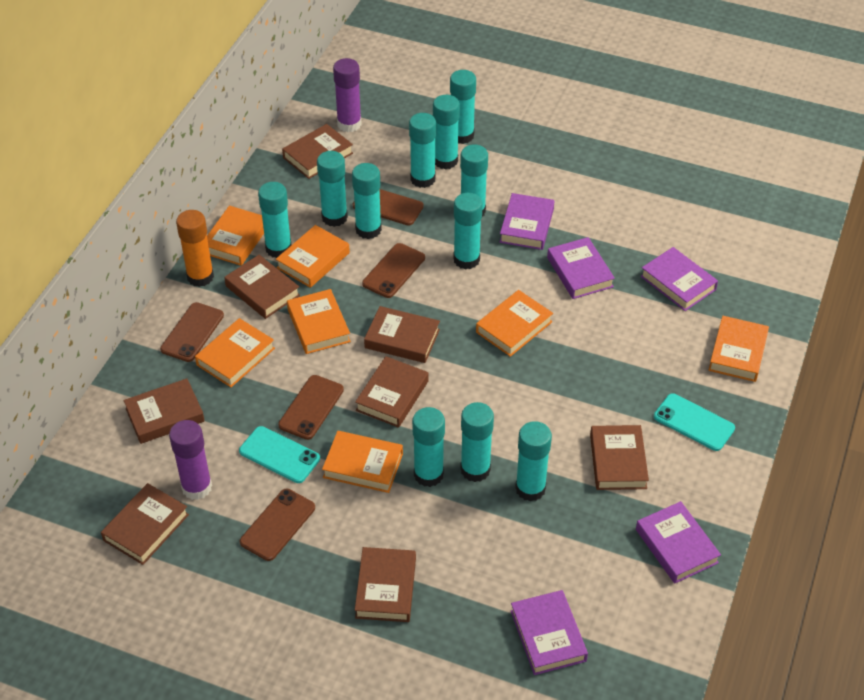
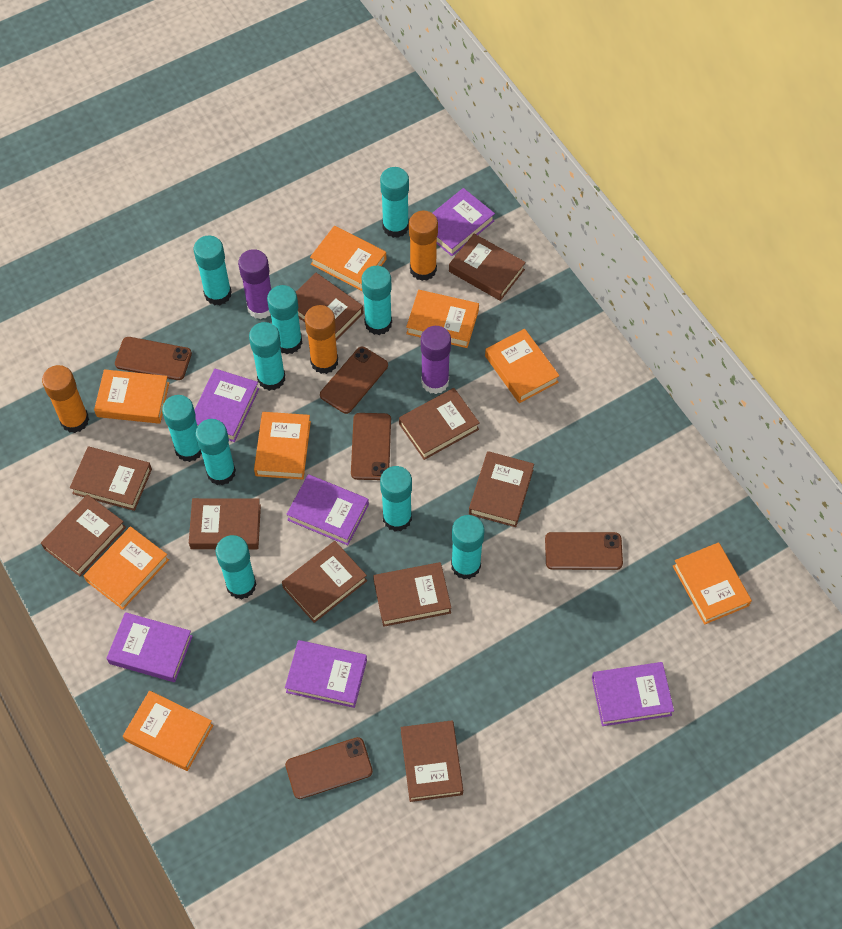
brown book: [101,483,189,565] [124,378,205,444] [224,255,300,319] [282,124,353,179] [355,356,428,428] [355,547,416,622] [364,306,440,363] [590,425,649,490] = 8 -> [41,494,126,576] [70,446,152,511] [189,498,261,550] [282,541,367,623] [296,273,363,340] [373,562,451,627] [399,388,480,460] [401,720,463,802] [449,234,526,301] [469,451,534,527] = 10
orange book: [195,318,275,387] [207,206,264,266] [276,225,350,288] [287,289,351,354] [322,431,403,493] [476,290,553,357] [709,316,769,382] = 7 -> [84,526,169,610] [94,369,169,424] [123,691,213,771] [254,412,311,480] [310,226,386,291] [406,290,479,348] [485,329,559,403] [673,542,752,625] = 8
orange glue stick: [176,210,214,287] = 1 -> [42,365,89,433] [305,305,338,374] [409,211,438,281] = 3
purple book: [500,193,554,250] [511,590,588,675] [547,237,615,299] [636,501,721,584] [640,247,718,311] = 5 -> [106,612,193,682] [194,369,259,442] [285,640,367,708] [286,474,369,545] [433,188,495,256] [592,662,674,726] = 6
turquoise glue stick: [258,182,291,258] [317,151,348,227] [352,163,382,239] [409,113,436,188] [412,407,445,487] [433,95,460,170] [450,70,476,144] [453,193,483,269] [460,144,488,216] [460,402,494,482] [515,421,552,502] = 11 -> [162,395,202,462] [194,236,232,305] [195,419,236,486] [216,535,257,599] [249,322,285,391] [267,285,302,354] [361,266,392,335] [380,167,409,238] [380,466,412,531] [451,515,485,579] = 10
turquoise phone: [239,426,320,483] [654,393,735,451] = 2 -> none = 0

